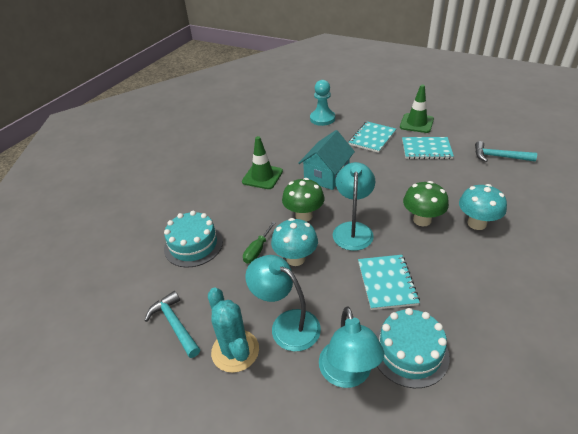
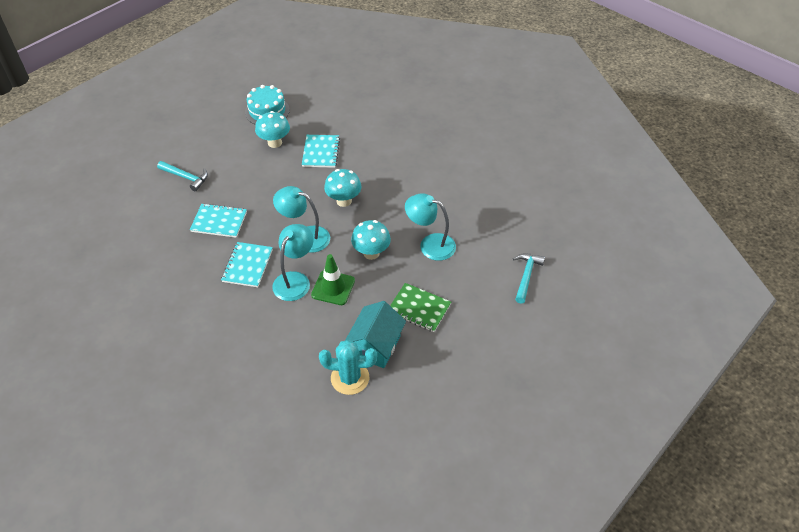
green mushroom: [282,178,324,222] [403,181,449,227] = 2 -> none = 0
green notebook: none = 0 -> [390,283,451,332] = 1
green screwdriver: [243,221,276,264] = 1 -> none = 0
green traffic cone: [242,136,283,189] [400,85,434,133] = 2 -> [311,254,355,305] = 1
turquoise cake: [164,211,223,267] [375,308,450,388] = 2 -> [245,85,290,125] = 1
turquoise mushroom: [271,218,318,266] [459,184,507,230] = 2 -> [255,111,290,148] [324,169,362,207] [351,220,391,260] = 3
turquoise pawn: [310,80,335,126] = 1 -> none = 0

